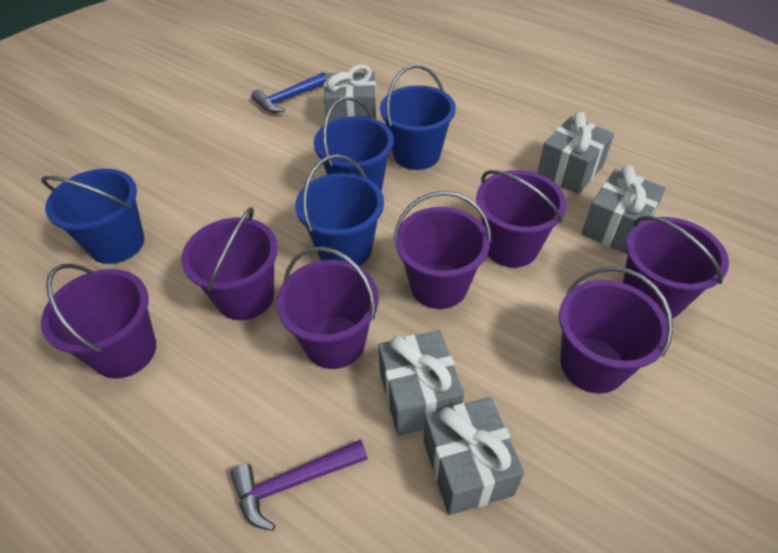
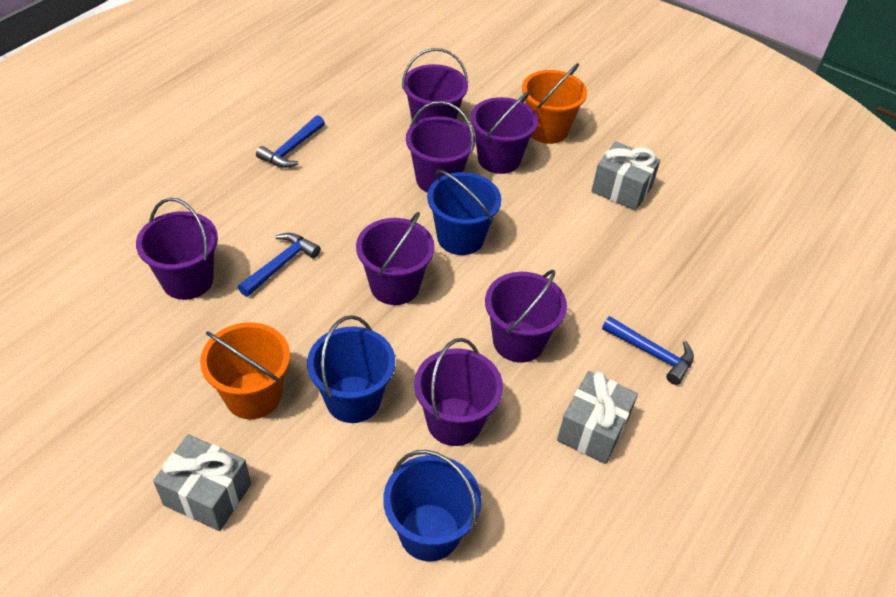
blue bucket: [41,169,144,264] [295,155,384,266] [314,97,394,191] [380,65,456,170] = 4 -> [307,315,395,423] [383,450,481,561] [427,170,501,255] = 3
blue hammer: [251,72,326,113] = 1 -> [238,233,321,297] [256,115,325,168] [602,316,694,385] = 3
grey gift: [324,65,377,123] [378,330,464,436] [424,397,524,515] [537,112,614,194] [581,165,666,254] = 5 -> [153,434,251,531] [557,371,638,464] [591,141,660,211] = 3
orange bucket: none = 0 -> [200,322,290,419] [522,63,587,144] = 2
purple hammer: [230,439,368,531] = 1 -> none = 0

